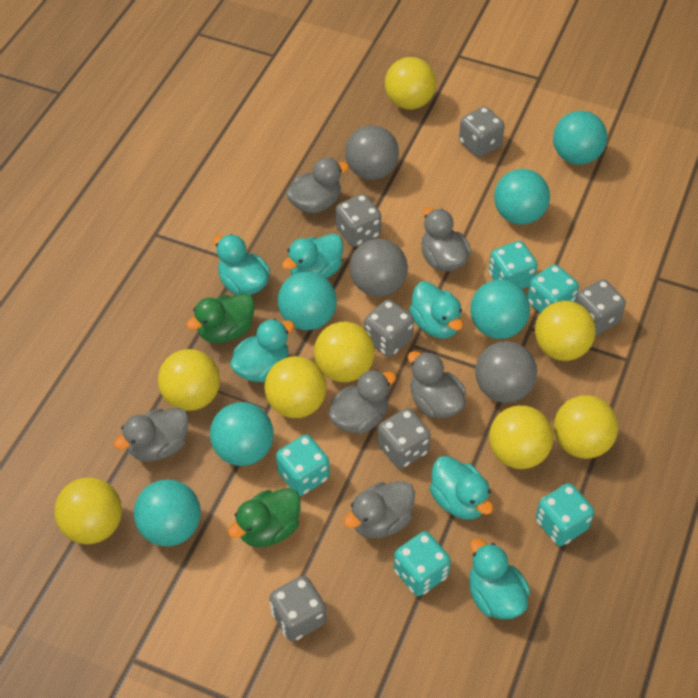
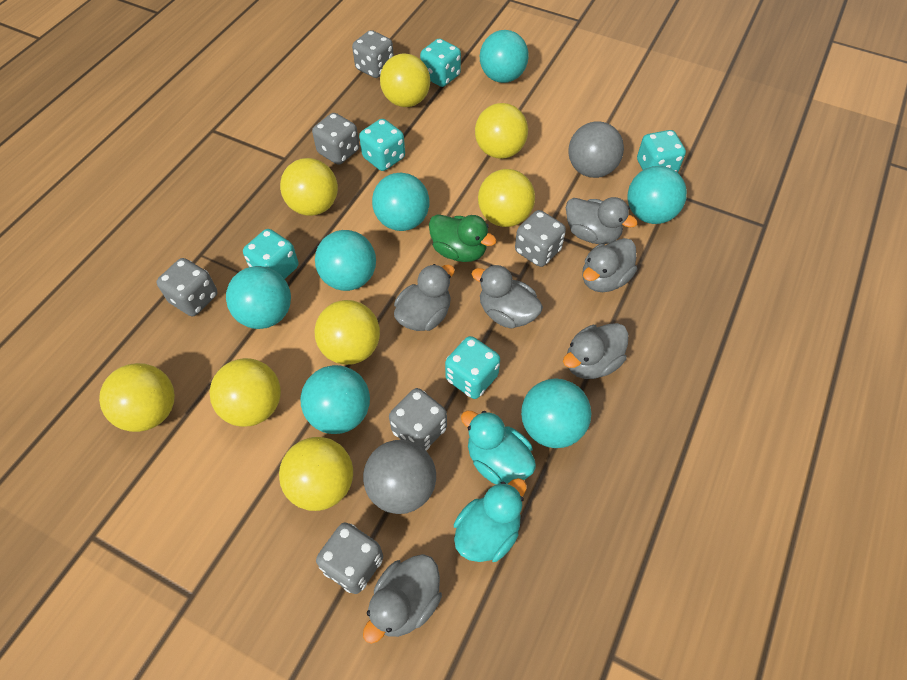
green duck: [186,293,255,343] [228,488,301,547] = 2 -> [429,214,497,262] = 1
grey ball: [345,125,399,180] [350,239,408,297] [475,341,537,403] = 3 -> [363,440,436,514] [568,121,624,178] = 2
turquoise ball: [134,479,201,546] [210,402,274,466] [278,271,337,330] [470,280,530,339] [494,169,550,225] [553,111,607,165] = 6 -> [226,266,291,329] [301,365,370,434] [315,230,376,291] [372,173,429,231] [480,30,529,83] [521,378,591,448] [628,166,687,224] = 7
turquoise duck: [213,234,270,295] [230,319,294,382] [282,233,343,278] [409,281,463,339] [430,456,493,520] [469,539,530,619] = 6 -> [454,478,527,562] [461,411,536,485] = 2

